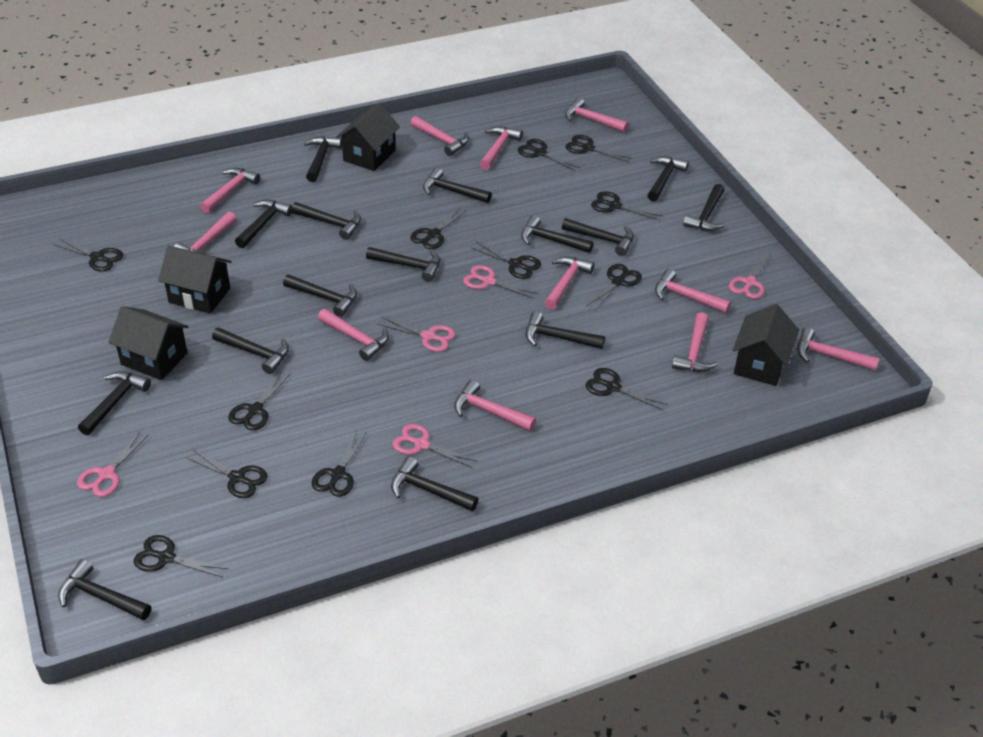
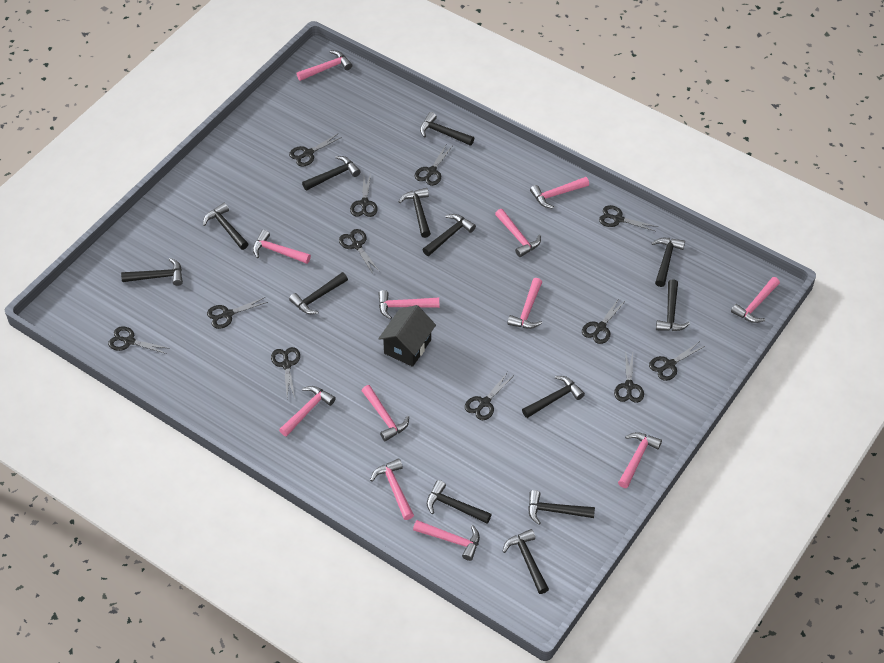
black hammer: [58,559,151,620] [78,371,151,435] [212,328,289,374] [235,200,292,248] [283,274,357,317] [292,202,361,240] [304,136,342,182] [366,247,440,282] [391,456,478,511] [423,168,492,203] [521,215,594,253] [525,311,605,349] [562,218,634,256] [647,156,689,201] [683,184,724,231] = 15 -> [121,258,183,286] [203,203,248,250] [289,272,348,314] [302,156,361,191] [399,188,431,238] [420,112,474,146] [422,214,476,256] [427,480,492,524] [502,529,549,594] [522,376,585,418] [528,490,595,525] [652,238,685,287] [656,279,690,331] = 13
black house: [108,306,189,380] [158,246,232,314] [336,103,400,171] [733,304,799,386] = 4 -> [378,305,436,367] = 1
pink hammer: [174,212,237,256] [200,168,260,213] [318,309,389,361] [410,116,469,156] [454,380,536,431] [480,126,523,170] [545,256,594,310] [565,98,629,132] [655,269,731,313] [672,312,718,372] [797,327,879,370] = 11 -> [253,230,311,264] [279,386,336,437] [297,50,352,81] [362,385,409,441] [370,458,414,520] [378,290,439,319] [413,520,480,561] [495,209,541,257] [507,278,542,329] [530,177,589,209] [618,432,662,488] [731,277,780,323] = 12
pink scissors: [77,432,149,497] [377,317,456,352] [392,424,477,468] [463,265,538,299] [729,252,770,299] = 5 -> none = 0

